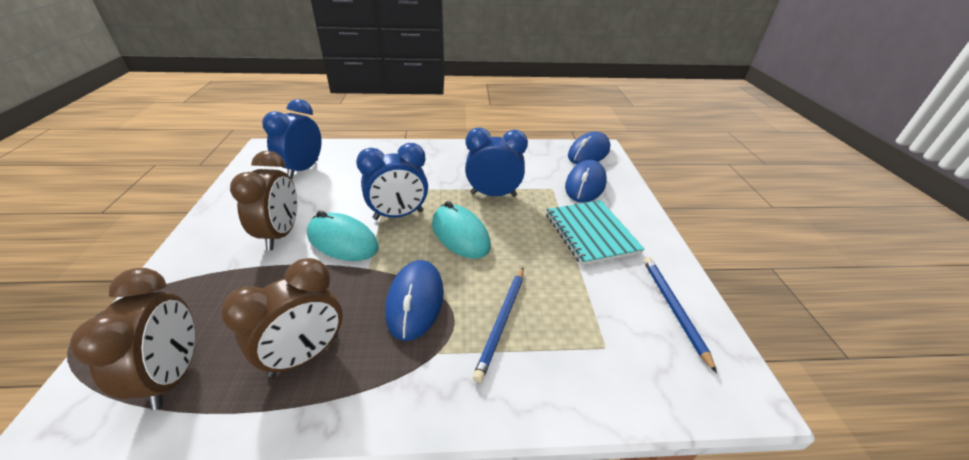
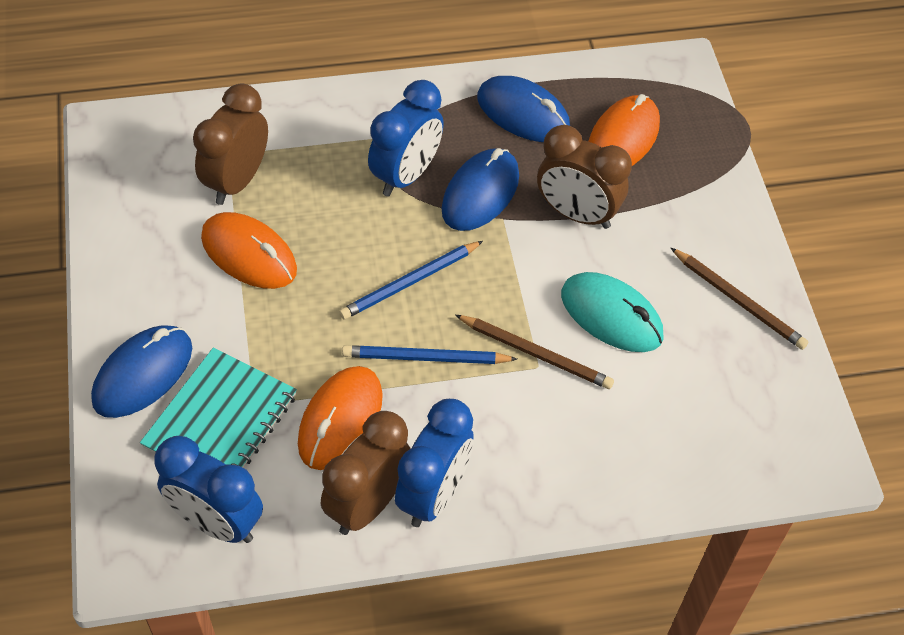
brown pencil: none = 0 -> [455,315,614,389] [671,248,808,350] = 2
orange mouse: none = 0 -> [201,212,297,289] [298,366,383,470] [588,94,660,166] = 3
turquoise mouse: [307,211,379,261] [432,201,491,259] = 2 -> [561,272,664,352] = 1

